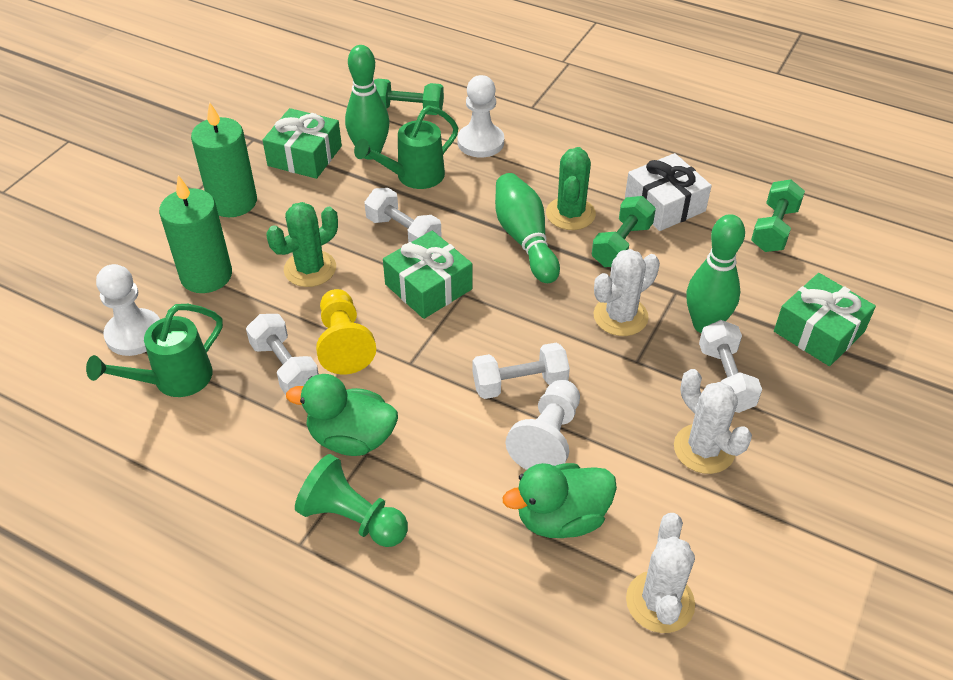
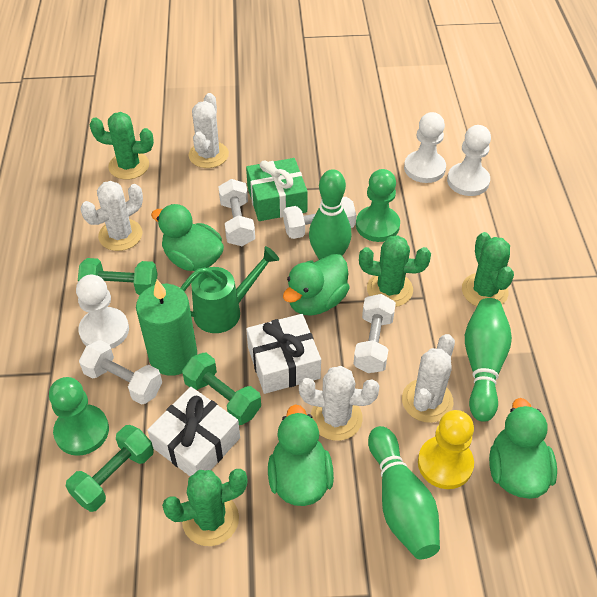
green cactus: [266,202,338,287] [546,147,596,230] = 2 -> [90,112,154,180] [162,469,248,546] [359,235,431,307] [462,232,514,306] = 4
green candle: [159,175,232,293] [191,101,257,217] = 2 -> [136,280,197,376] = 1
green duck: [286,374,398,456] [503,463,617,538] = 2 -> [151,204,224,271] [268,404,334,506] [283,254,350,316] [489,398,557,499] = 4
green gift: [263,108,342,179] [383,231,472,319] [774,273,876,366] = 3 -> [246,158,308,221] = 1
green pawn: [295,454,408,547] = 1 -> [49,377,109,456] [356,169,400,242] = 2
green watering can: [86,304,223,397] [354,105,458,189] = 2 -> [181,246,279,333] = 1
white cactus: [593,249,660,336] [626,513,695,633] [674,369,752,474] = 3 -> [81,181,143,251] [189,93,229,168] [299,366,379,441] [402,334,455,423] = 4
white gift: [625,153,712,231] = 1 -> [147,387,240,476] [246,314,321,394] = 2

